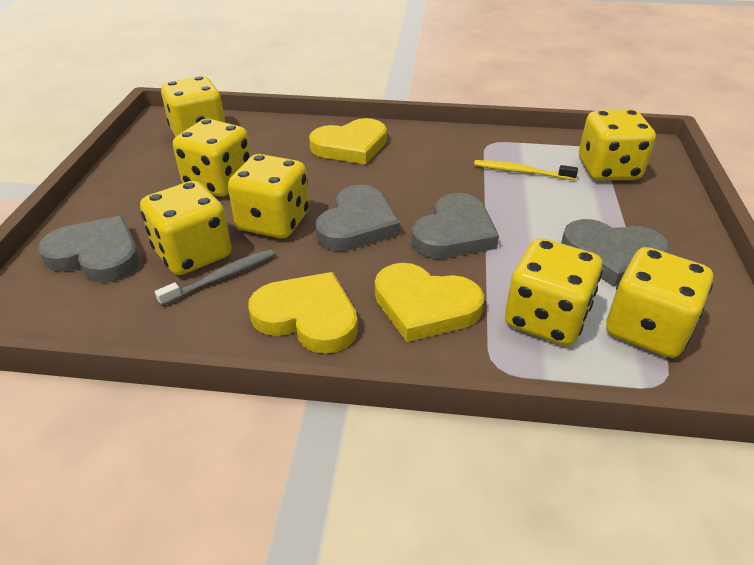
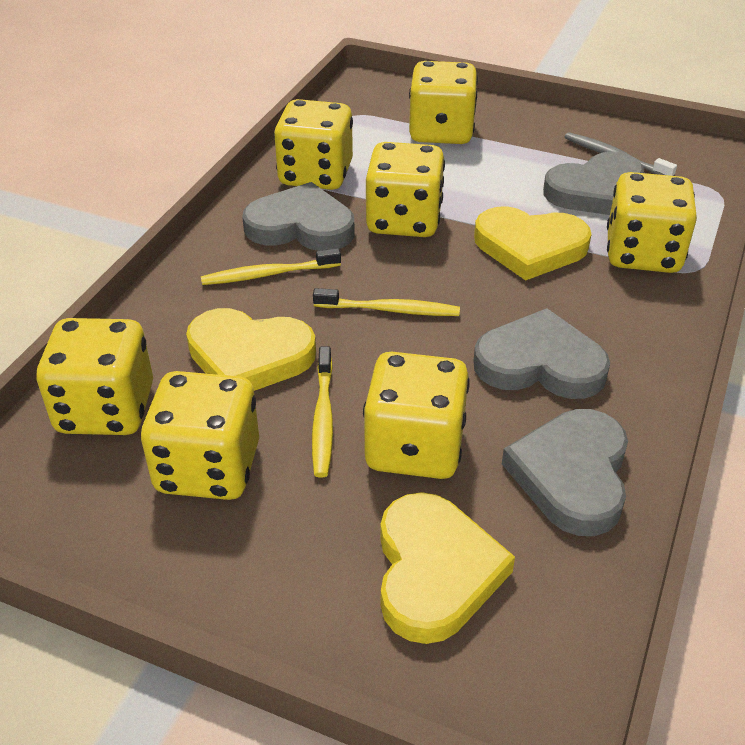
yellow toothbrush: [474,160,578,180] = 1 -> [201,248,341,285] [312,346,333,478] [313,288,460,316] = 3

